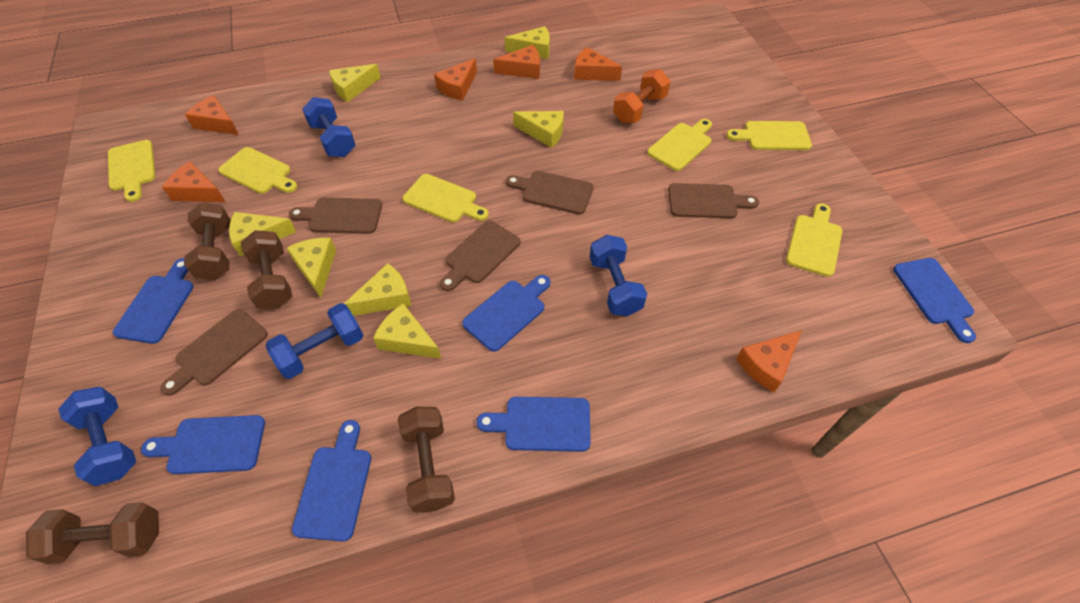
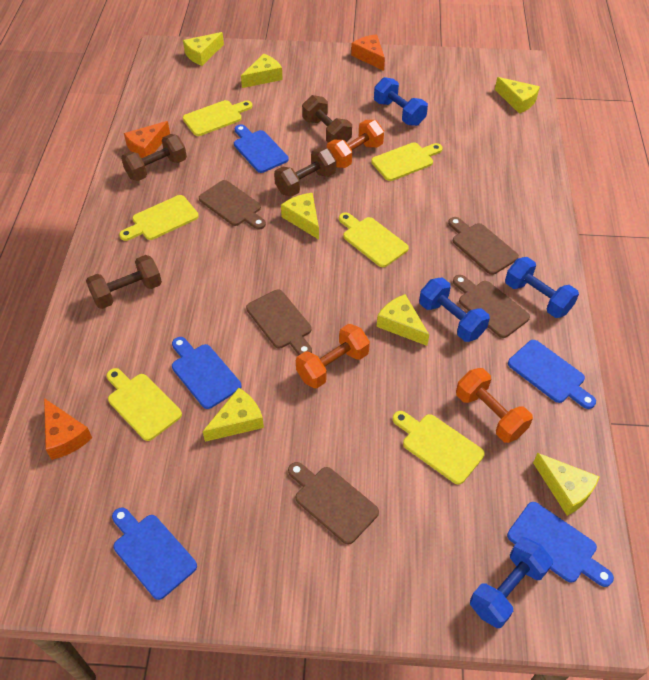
blue cutting board: [113,258,194,344] [141,415,265,474] [292,420,371,541] [462,275,550,352] [476,397,591,452] [893,258,976,343] = 6 -> [112,507,197,600] [172,337,242,409] [234,124,289,173] [507,502,614,587] [508,340,596,409] = 5
orange cheese: [162,162,225,202] [185,95,239,135] [434,58,477,101] [493,45,540,79] [574,47,622,81] [736,330,802,392] = 6 -> [44,398,92,460] [124,121,170,158] [351,34,385,71] = 3
orange dumbbell: [613,69,670,123] = 1 -> [296,324,370,388] [327,120,384,168] [456,368,533,443] = 3

